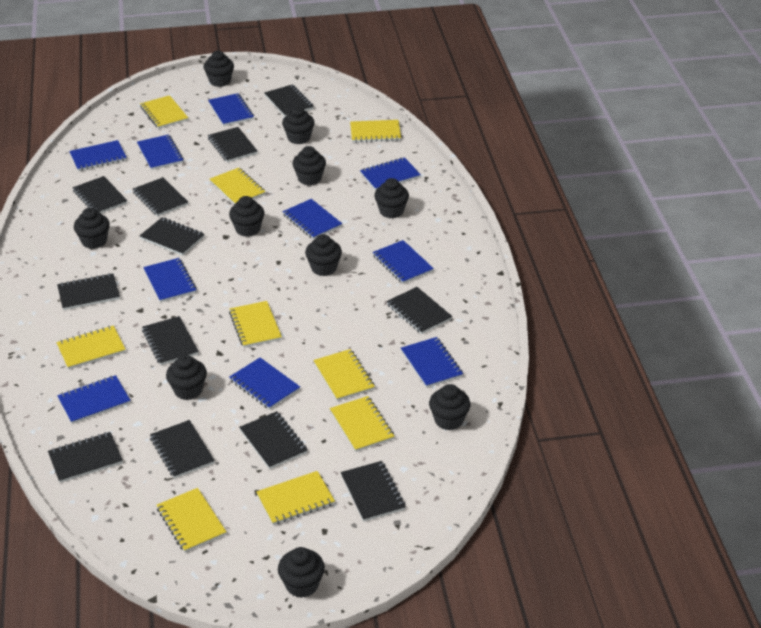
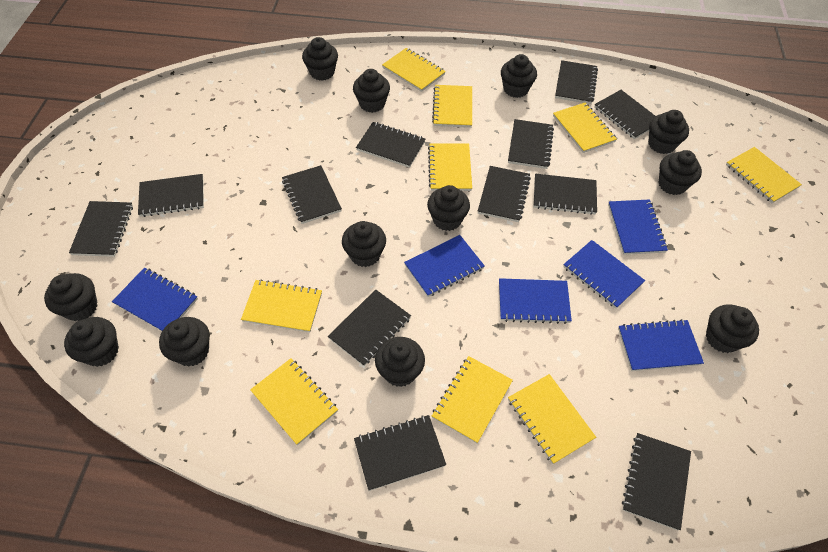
black cupcake: [74,208,110,249] [166,355,207,400] [204,51,234,87] [229,196,264,237] [278,547,325,598] [282,106,314,144] [292,146,326,185] [305,234,342,276] [374,178,409,218] [429,384,471,431] = 10 -> [44,273,98,321] [64,317,119,367] [159,317,210,367] [302,37,338,81] [342,221,386,267] [353,69,390,113] [375,337,425,387] [427,185,470,231] [501,54,537,98] [648,110,689,154] [658,150,702,195] [706,304,759,353] = 12
blue notebook: [57,375,131,424] [69,140,127,171] [137,134,184,170] [143,258,197,302] [208,93,254,126] [229,358,300,410] [282,199,342,239] [360,157,421,191] [372,240,434,284] [401,337,463,388] = 10 -> [112,268,198,331] [404,235,485,297] [499,278,572,324] [563,240,645,309] [608,199,668,255] [618,319,704,371] = 6

